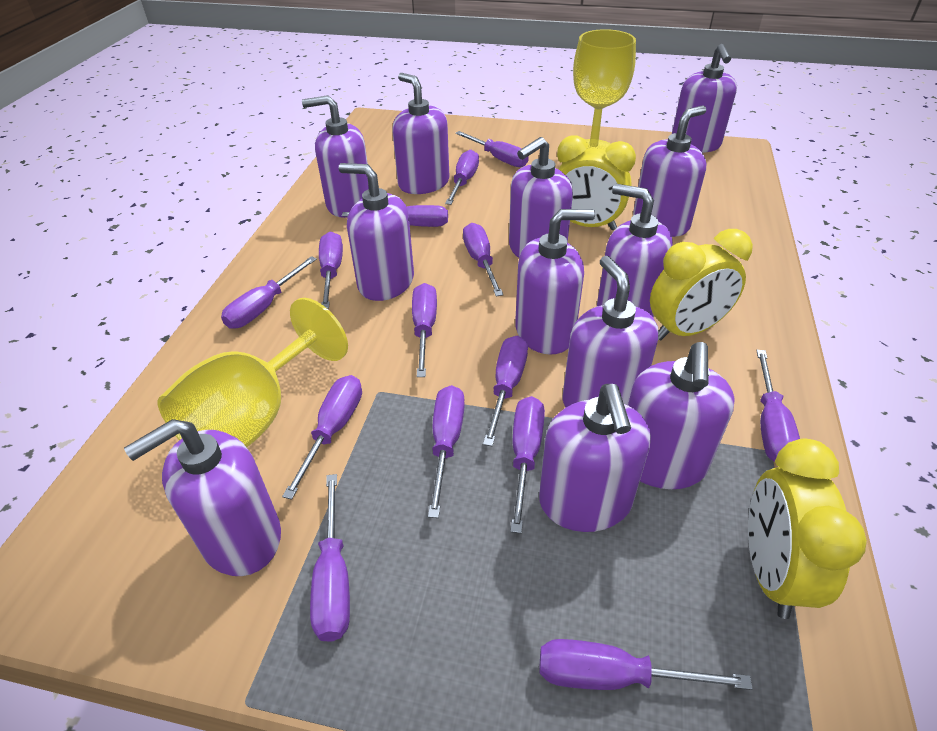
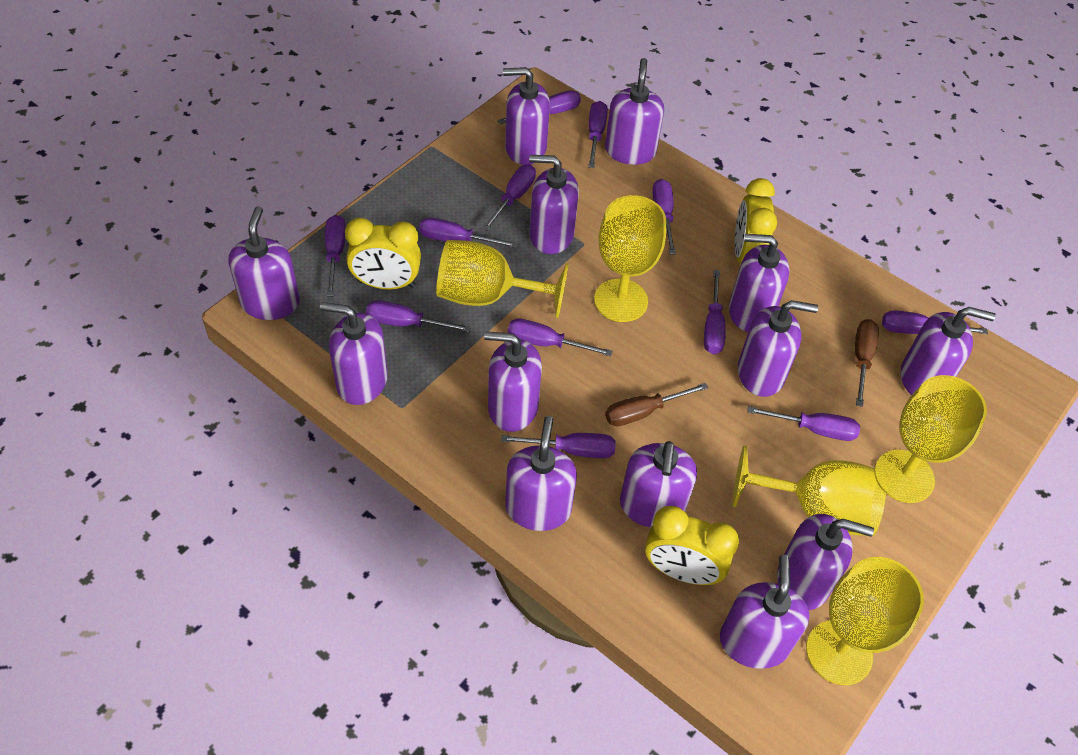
brown screwdriver: none = 0 -> [605,383,708,426] [855,319,879,407] = 2
purple screwdriver: [221,256,317,329] [282,375,362,500] [310,474,350,642] [319,232,343,309] [342,205,448,227] [412,283,437,377] [428,385,465,518] [445,150,479,205] [455,131,529,167] [463,223,503,296] [483,335,528,446] [510,396,545,533] [540,639,753,690] [756,350,800,462] = 14 -> [325,215,346,296] [366,300,471,332] [419,218,518,248] [482,165,536,231] [497,90,581,124] [501,433,616,458] [508,319,613,356] [588,101,608,168] [652,179,676,254] [704,270,726,354] [748,406,860,441] [882,310,988,334] = 12
purple soap dispenser: [124,419,281,576] [302,95,369,218] [339,163,414,301] [392,73,449,194] [509,137,573,258] [515,209,595,355] [539,384,651,532] [562,256,659,407] [597,184,673,317] [628,342,735,489] [633,106,706,237] [672,44,737,153] = 12 -> [228,206,300,320] [320,302,388,405] [484,331,542,432] [503,67,550,165] [505,416,577,531] [529,155,579,254] [605,58,664,165] [620,441,697,527] [720,555,810,669] [729,234,789,332] [738,300,818,397] [777,514,874,610] [901,307,996,395] = 13
yellow goblet: [158,298,348,447] [573,29,636,150] = 2 -> [436,240,569,318] [594,195,666,322] [732,446,887,536] [806,557,924,685] [875,375,987,503] = 5

